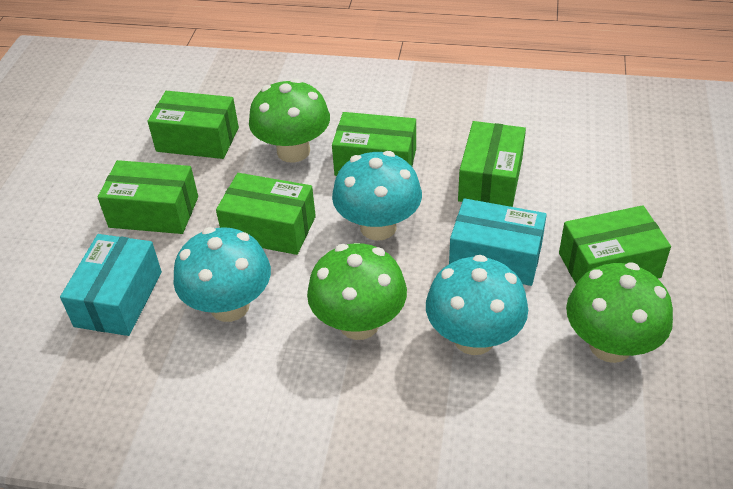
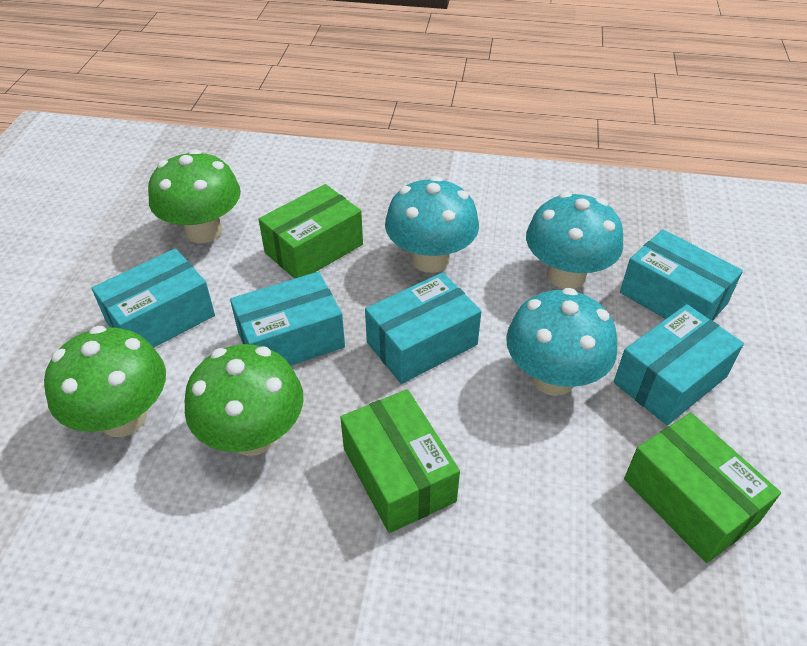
green box: [98,160,198,234] [148,91,239,159] [216,173,316,255] [332,112,416,176] [458,121,526,207] [559,205,671,283] = 6 -> [258,184,363,279] [340,389,460,533] [624,413,781,563] = 3
turquoise box: [60,234,162,336] [449,198,547,286] = 2 -> [92,248,215,348] [230,272,345,366] [365,272,481,384] [614,304,744,425] [620,229,743,321] = 5

